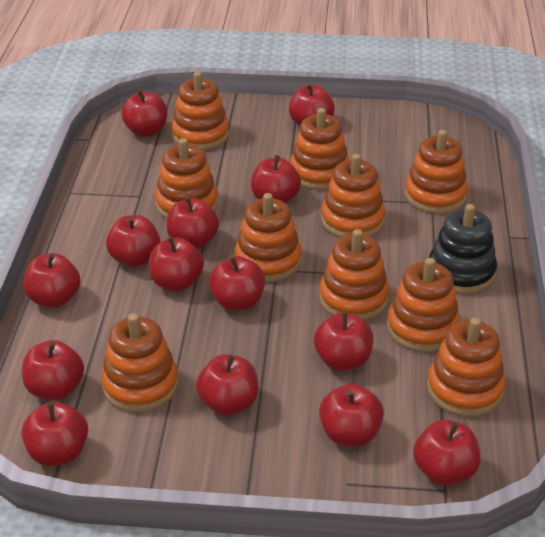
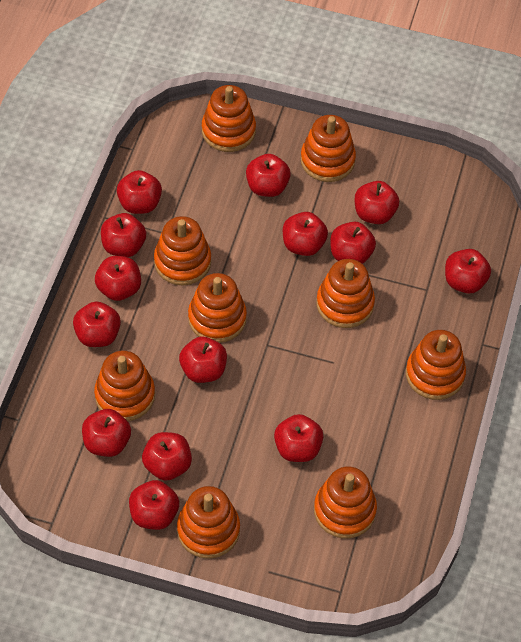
black stacking toy: [429,204,497,294] = 1 -> none = 0
orange stacking toy: [101,313,179,412] [155,138,218,219] [171,72,229,150] [234,193,302,282] [290,108,349,190] [319,229,389,321] [321,154,386,238] [387,258,460,352] [405,130,468,214] [427,317,506,417] = 10 -> [94,351,155,421] [154,216,211,285] [177,486,240,559] [188,273,247,343] [202,85,256,152] [300,115,356,182] [314,467,377,538] [316,259,375,328] [406,330,466,400] = 9

